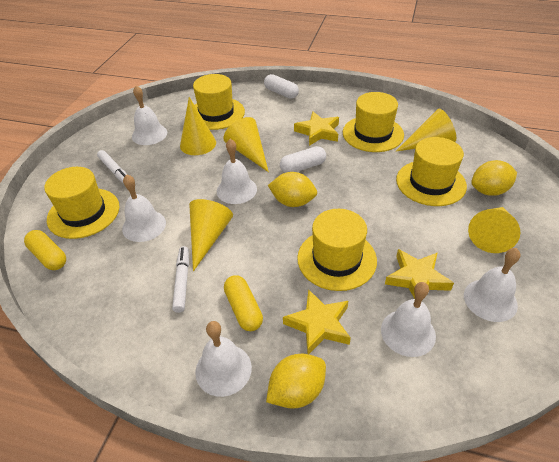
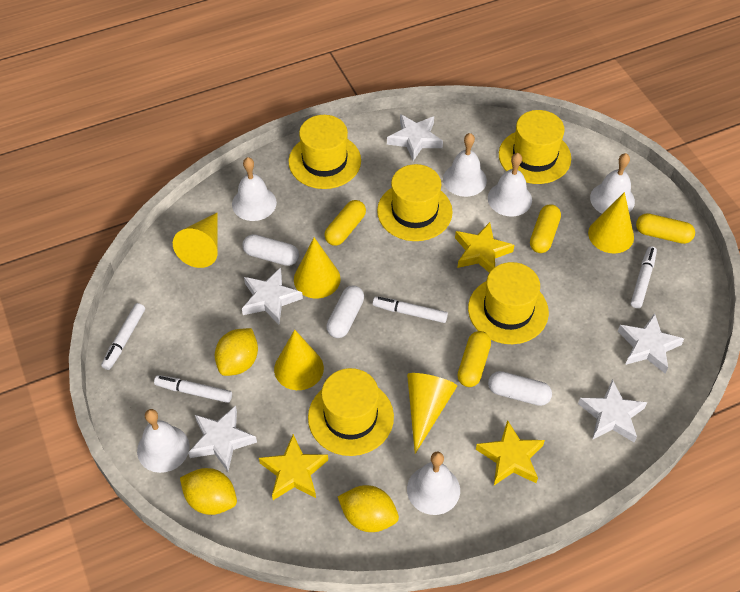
white capsule: [264,74,299,99] [280,146,326,173] = 2 -> [242,234,299,266] [327,285,364,338] [488,371,552,406] = 3
white marker: [97,150,127,184] [172,246,189,313] = 2 -> [101,303,145,370] [154,375,232,403] [373,297,448,323] [631,246,657,308] = 4
white star: none = 0 -> [188,405,257,471] [242,267,303,324] [387,114,443,161] [578,379,647,442] [618,313,684,373] = 5
yellow capsule: [24,230,66,270] [224,275,263,331] = 2 -> [324,200,366,246] [457,331,491,387] [530,204,561,253] [636,213,695,244] = 4

